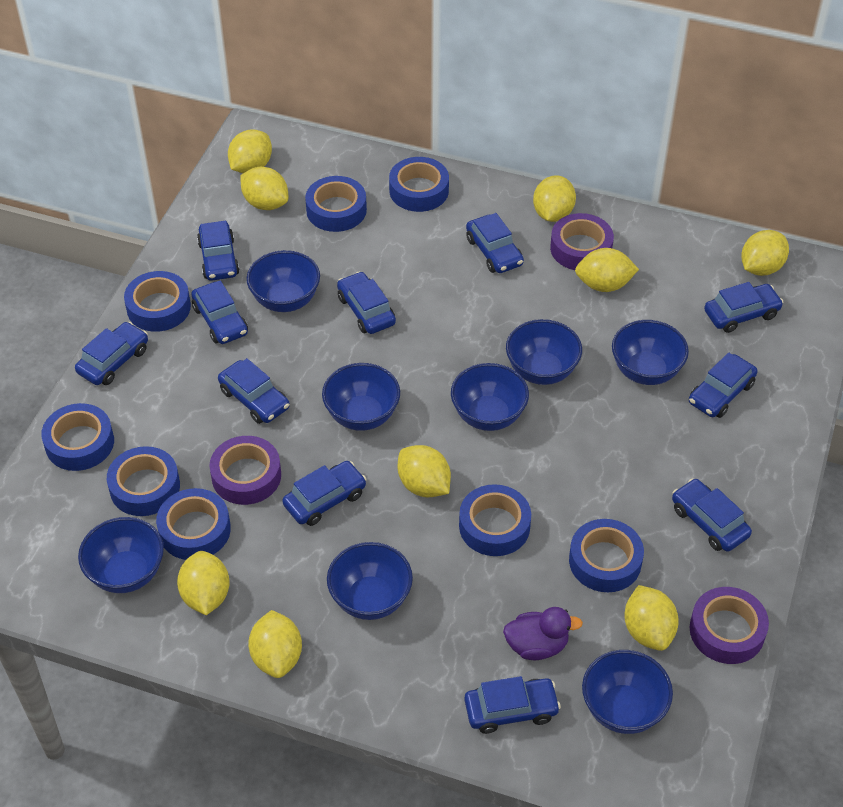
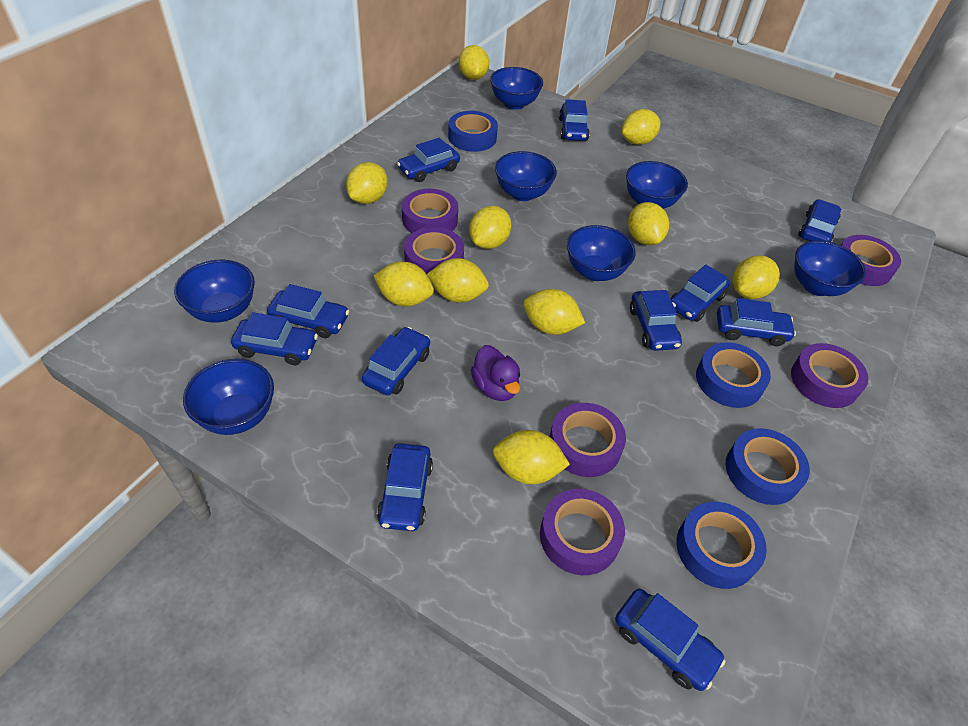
blue bowl: [78,517,164,593] [247,250,320,312] [322,363,400,431] [327,542,413,620] [451,363,529,431] [506,319,582,385] [582,650,673,734] [612,320,689,385] = 8 -> [174,260,255,323] [183,359,274,435] [490,67,543,110] [495,151,557,201] [567,225,636,281] [626,161,688,209] [794,241,866,296] = 7
blue tape: [41,403,114,471] [107,446,180,516] [124,271,191,332] [156,488,231,560] [305,176,367,232] [389,157,449,212] [459,484,531,556] [569,519,644,592] = 8 -> [448,111,498,152] [677,502,767,589] [696,342,771,408] [726,428,810,505] = 4
purple tape: [210,436,281,505] [550,213,614,270] [690,587,769,664] = 3 -> [402,189,458,233] [404,227,464,274] [540,489,625,575] [549,403,626,477] [791,343,868,408] [841,235,901,286] = 6
yellow lemon: [177,551,230,615] [228,130,272,173] [240,167,288,210] [248,610,302,678] [398,445,451,497] [533,175,576,222] [575,248,639,292] [624,585,679,651] [741,230,789,276] = 9 -> [346,162,388,204] [373,262,434,306] [427,258,489,302] [459,45,489,80] [469,206,511,249] [493,430,570,484] [523,289,585,335] [621,109,660,145] [628,202,669,245] [732,255,780,299] = 10

